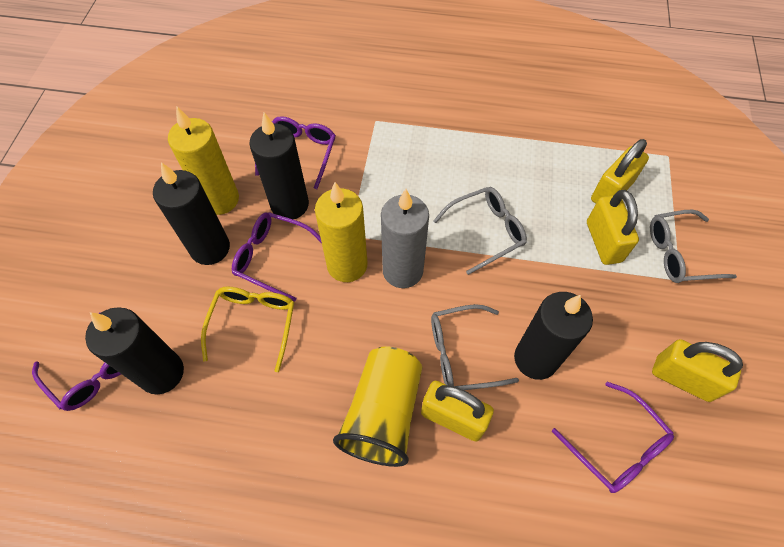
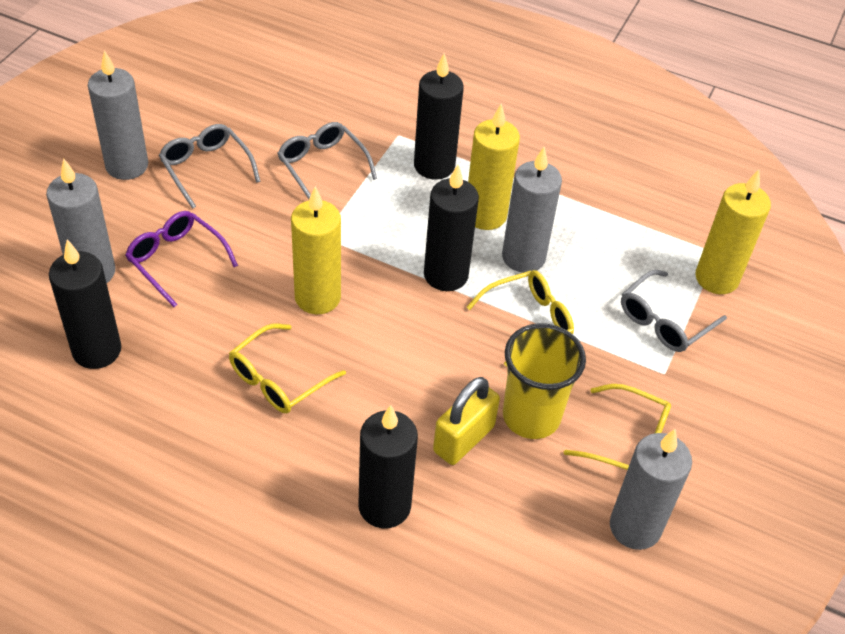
grey candle: [381,189,429,288] = 1 -> [46,158,115,283] [88,50,148,180] [502,147,562,273] [610,429,692,550] = 4
purple glasses: [32,312,121,411] [232,212,322,302] [255,116,336,189] [552,382,674,493] = 4 -> [125,211,238,307] = 1
yellow candle: [168,106,239,215] [315,182,368,282] = 2 -> [291,186,341,314] [468,103,520,230] [696,170,771,294] = 3
yellow glasses: [201,287,294,372] = 1 -> [229,324,346,414] [467,270,574,366] [564,384,671,470] = 3
yellow padlock: [421,381,494,442] [587,190,639,265] [591,139,649,203] [652,339,743,402] = 4 -> [433,377,500,465] = 1

